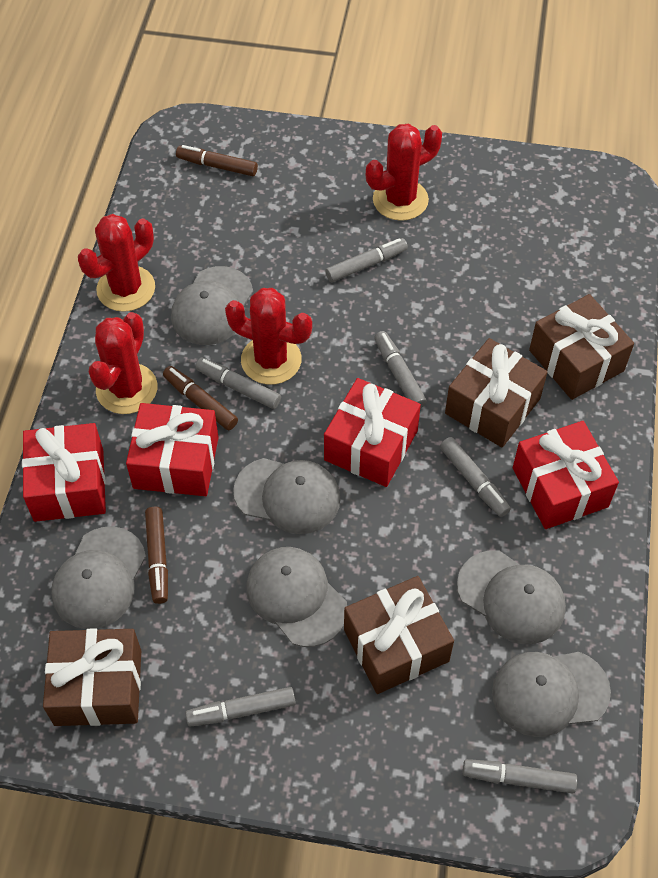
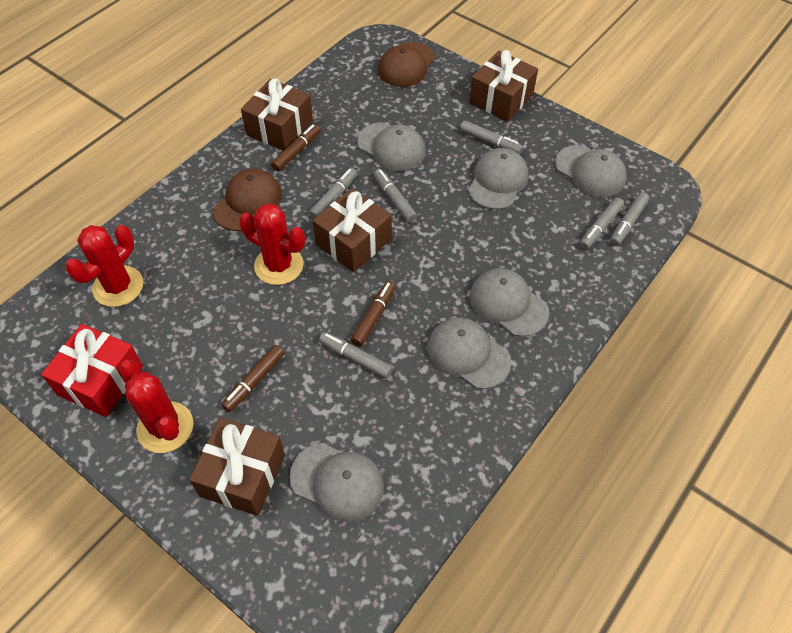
brown cap: none = 0 -> [213,168,282,231] [378,42,435,87] = 2
red cactus: [78,214,155,312] [89,312,158,414] [225,288,312,385] [366,124,442,221] = 4 -> [65,225,143,307] [119,360,193,453] [239,204,305,285] = 3
red gift: [22,423,106,522] [126,403,219,496] [324,378,421,487] [513,421,619,529] = 4 -> [41,324,143,417] = 1

